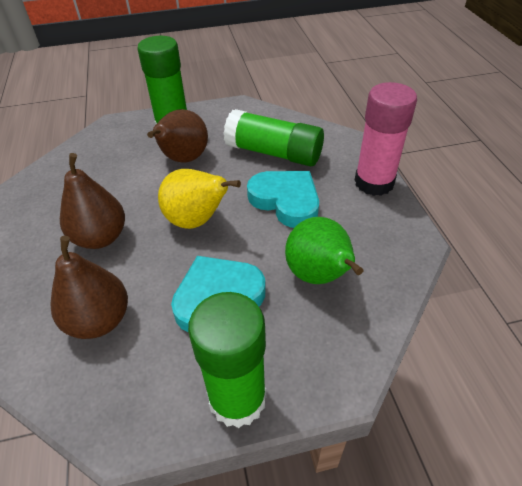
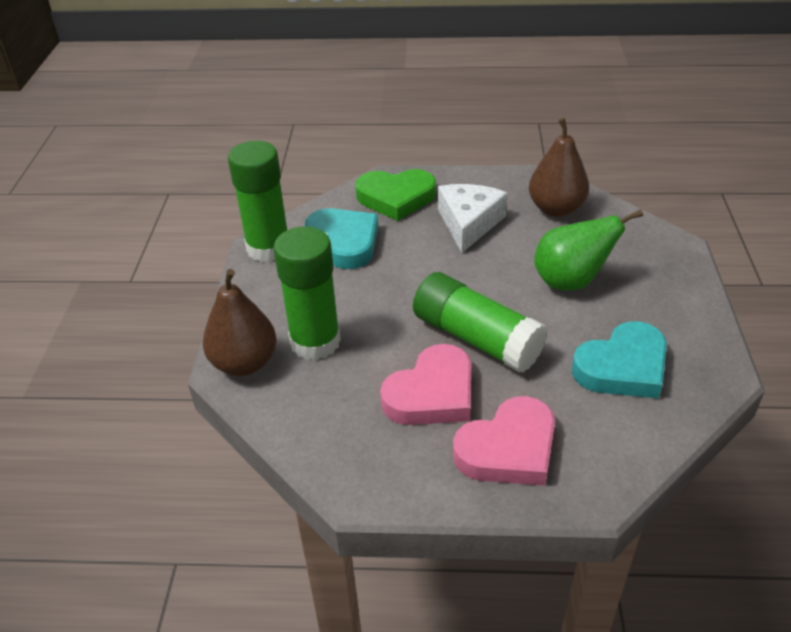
brown pear: [50,236,128,339] [60,153,125,249] [147,109,208,163] = 3 -> [203,269,277,376] [529,118,589,217] = 2
green heart: none = 0 -> [355,169,436,221] = 1
pink glue stick: [354,82,417,196] = 1 -> none = 0
pink heart: none = 0 -> [380,344,471,425] [453,396,555,486] = 2
white cheese: none = 0 -> [438,184,508,253] = 1
yellow pear: [158,169,241,229] = 1 -> none = 0

